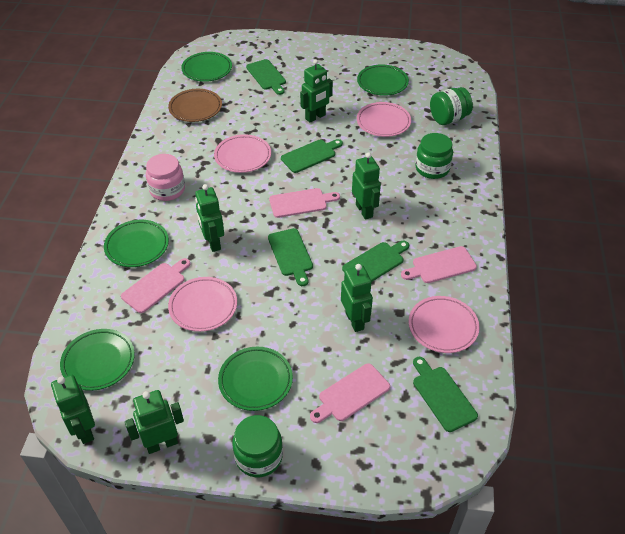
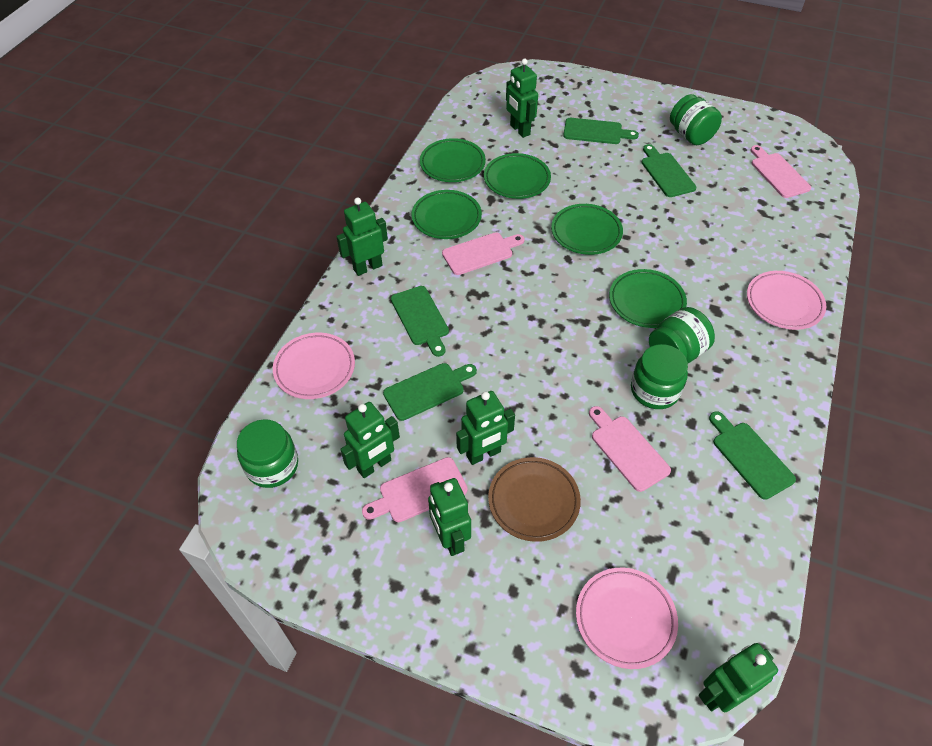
green jar: [232,415,283,477] [415,133,453,179] [430,87,473,125] = 3 -> [237,419,298,488] [631,344,688,409] [649,307,715,363] [670,94,722,145] = 4
pink jar: [146,154,185,201] = 1 -> none = 0
pink plate: [168,277,237,332] [214,135,271,173] [357,102,411,137] [409,296,480,353] = 4 -> [273,333,355,399] [576,568,678,669] [747,271,826,330] = 3

